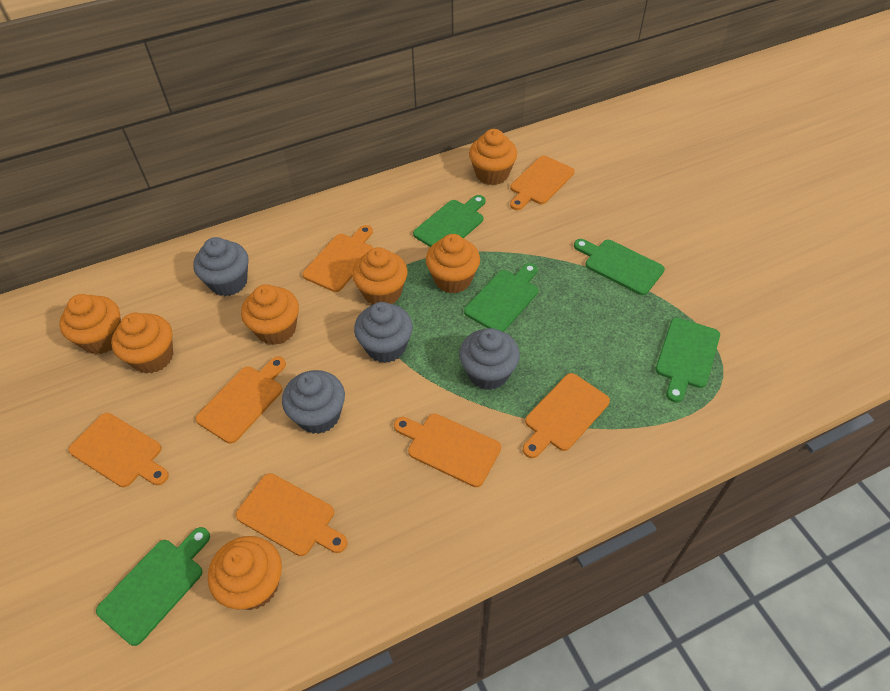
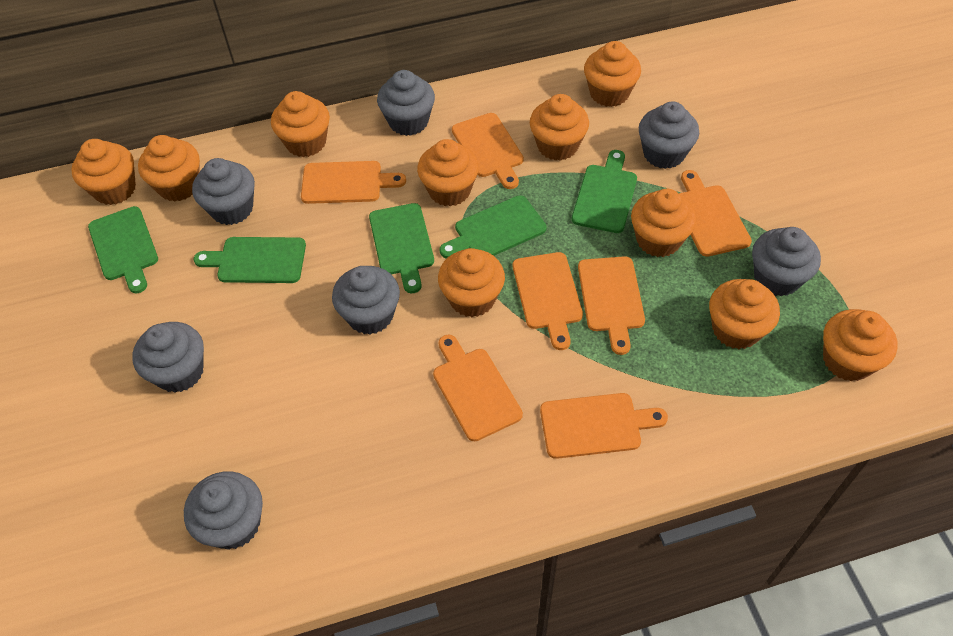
grey cupcake: [193,237,249,296] [282,370,345,434] [354,302,413,363] [459,328,520,390] = 4 -> [132,322,204,393] [184,471,263,550] [192,158,255,225] [332,266,400,335] [377,70,435,136] [639,102,699,169] [752,227,821,296] = 7
orange cupcake: [59,294,121,354] [111,313,173,374] [208,536,282,610] [241,284,299,345] [352,247,408,305] [426,234,480,293] [469,129,517,185] = 7 -> [71,139,136,205] [138,135,200,202] [271,91,330,157] [417,139,479,207] [438,248,505,317] [530,94,589,161] [584,41,641,107] [631,189,696,257] [709,279,780,349] [823,309,897,381] = 10

